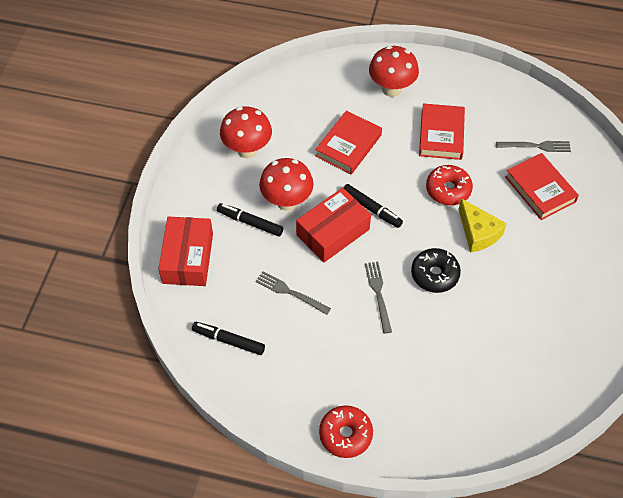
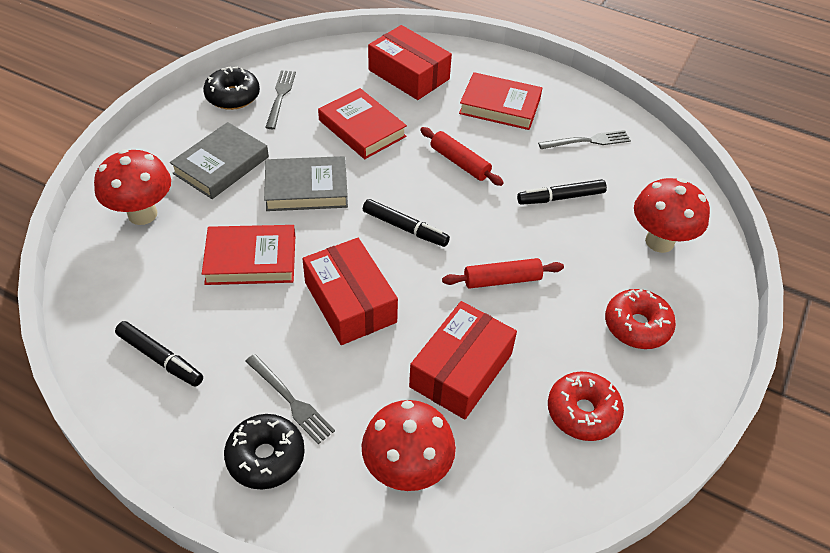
black donut: [411,248,461,293] = 1 -> [203,66,260,110] [224,414,305,490] = 2
grey book: none = 0 -> [170,122,269,199] [264,156,348,211] = 2
red box: [158,217,213,286] [296,188,371,262] = 2 -> [302,238,398,345] [368,25,452,100] [409,301,517,420] = 3
red rolling pin: none = 0 -> [420,127,504,186] [442,258,564,289] = 2
yellow cheese: [458,198,507,253] = 1 -> none = 0

